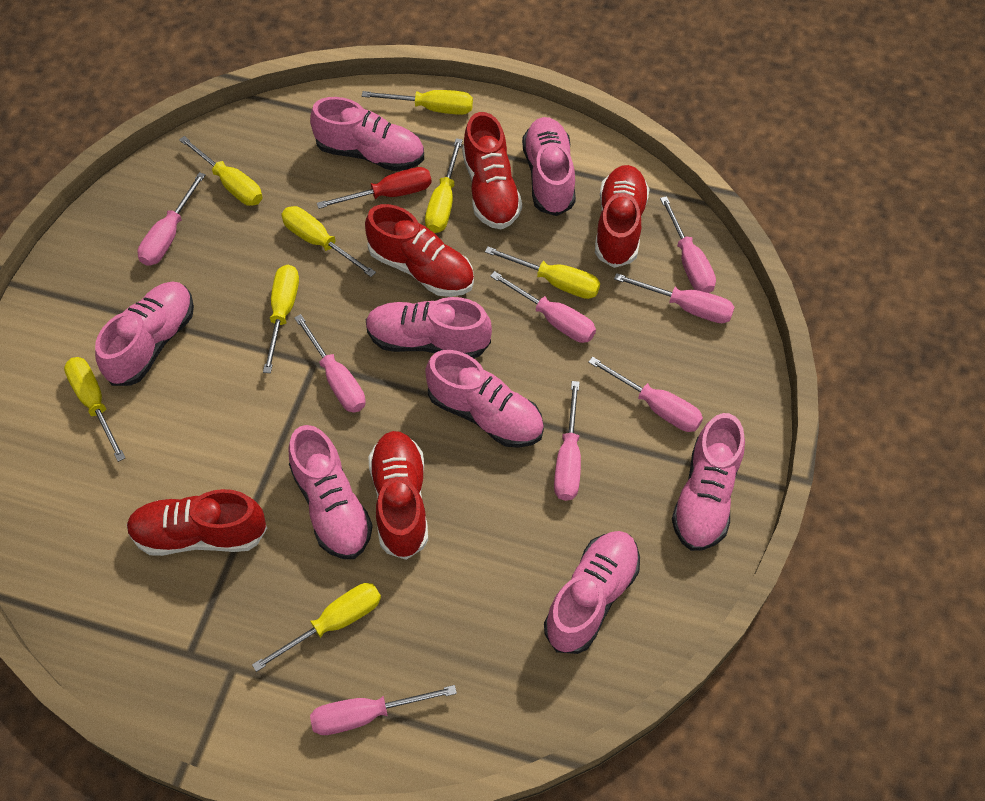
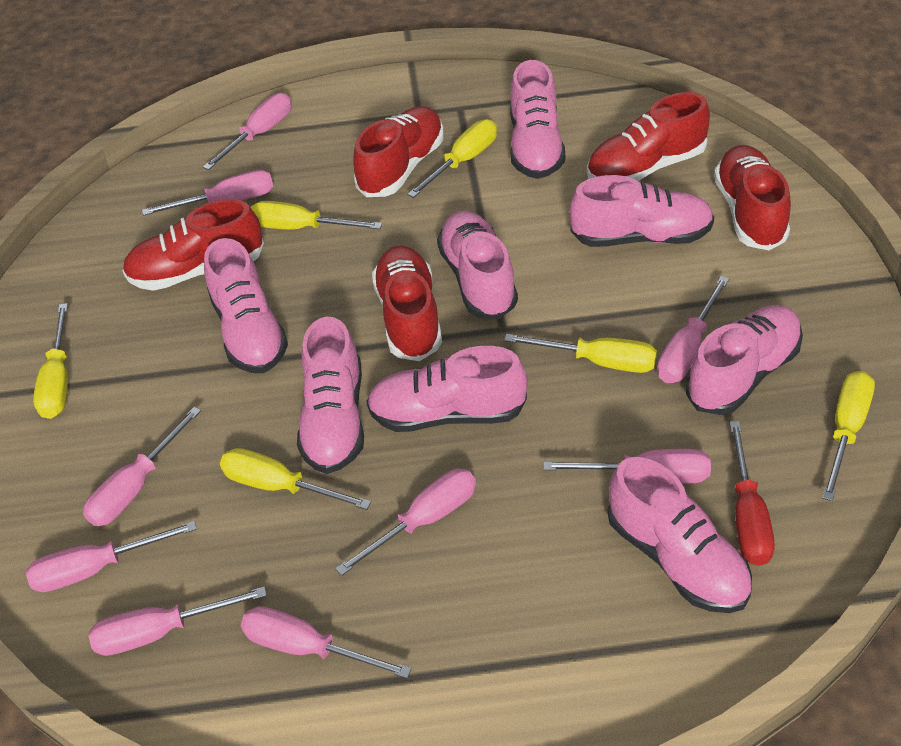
pink screwdriver: [137,172,206,266] [294,314,366,413] [310,685,457,735] [490,271,596,343] [554,381,581,501] [588,357,703,432] [614,273,735,323] [660,196,716,293] = 8 -> [26,521,197,592] [83,407,201,526] [89,586,267,656] [142,170,273,216] [203,93,292,170] [241,606,412,678] [335,469,476,576] [543,449,711,484] [657,276,729,383] = 9
yellow screwdriver: [64,357,125,462] [179,136,263,206] [252,583,381,672] [263,265,299,373] [281,206,376,277] [362,90,473,115] [425,138,463,233] [485,247,600,299] = 8 -> [33,303,68,419] [220,448,371,510] [251,201,382,230] [407,119,497,198] [504,334,657,373] [822,371,875,501] = 6

